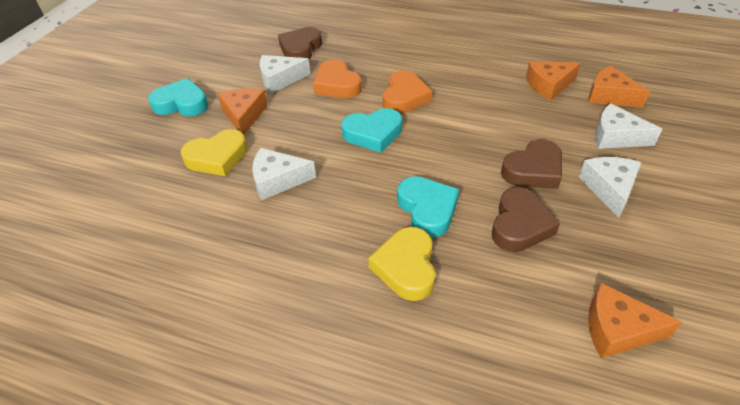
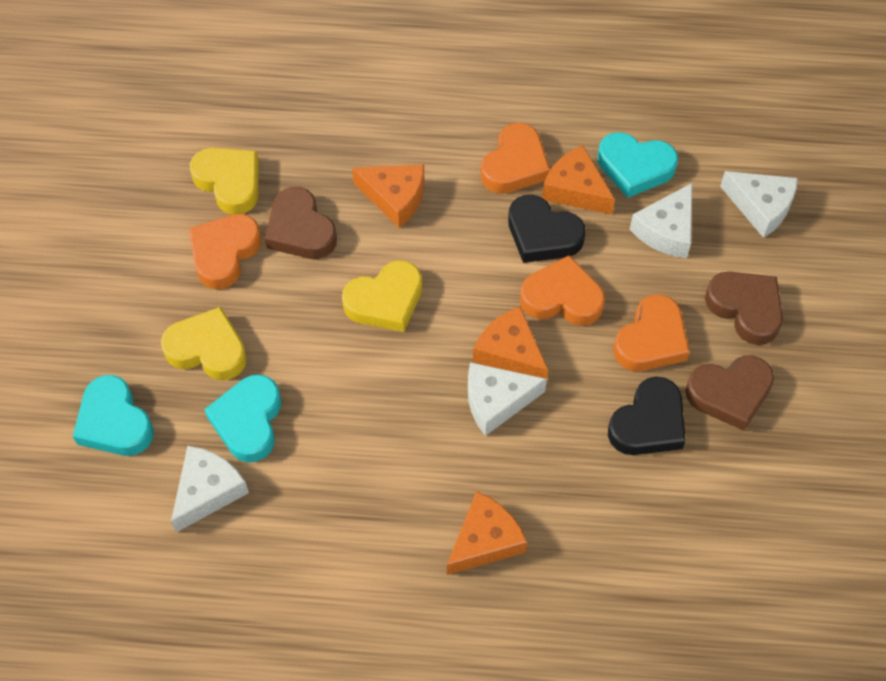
black heart: none = 0 -> [508,195,586,263] [608,377,686,455] = 2
orange heart: [313,59,362,98] [383,71,432,114] = 2 -> [189,214,261,289] [481,123,550,194] [520,255,605,326] [613,294,690,371] = 4
yellow heart: [181,129,248,176] [369,227,435,301] = 2 -> [161,307,247,380] [190,148,259,215] [342,260,422,332] = 3

